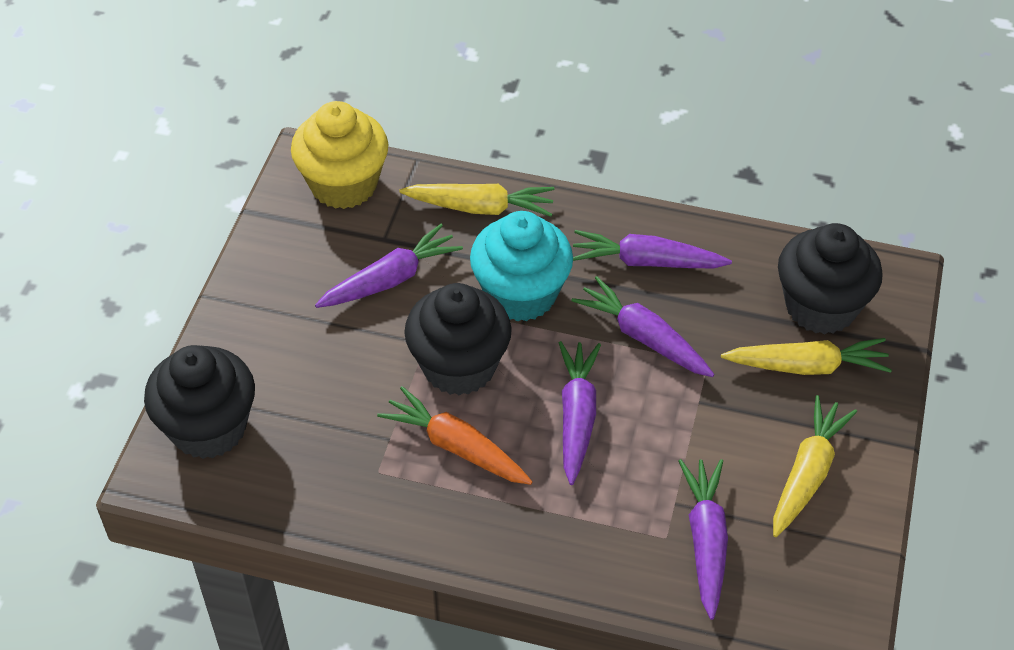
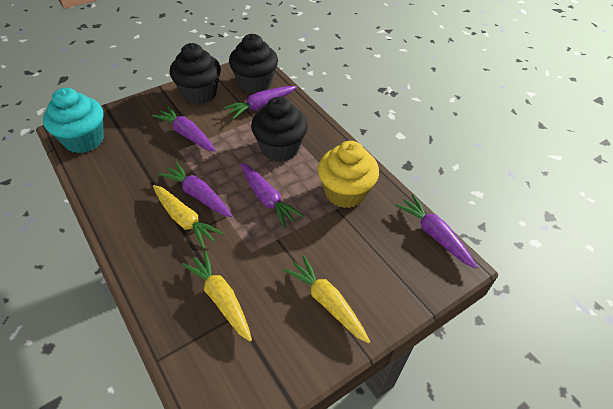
orange carrot: [377,386,533,485] = 1 -> none = 0

